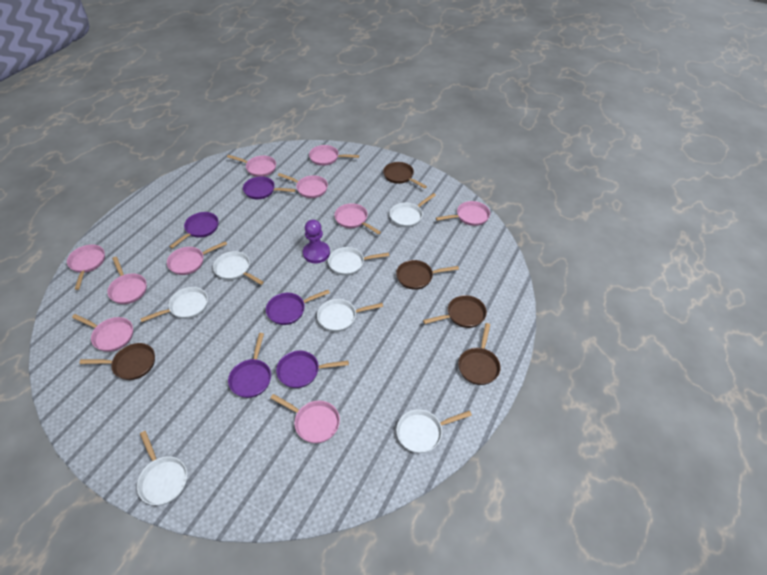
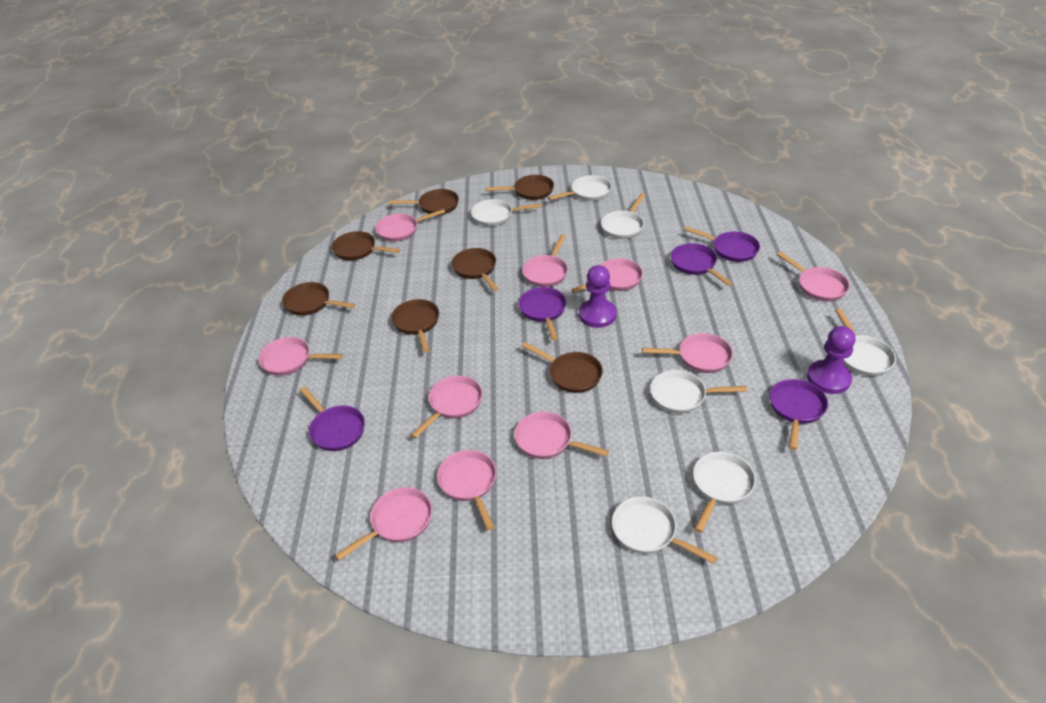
brown pan: [80,343,155,380] [383,162,427,189] [396,260,459,290] [423,295,487,328] [458,323,501,385] = 5 -> [282,282,355,316] [332,231,400,261] [389,189,459,215] [391,299,439,352] [451,248,499,291] [486,175,554,200] [522,342,603,393] = 7
purple pawn: [303,220,330,263] = 1 -> [579,265,617,328] [807,326,856,394] = 2

